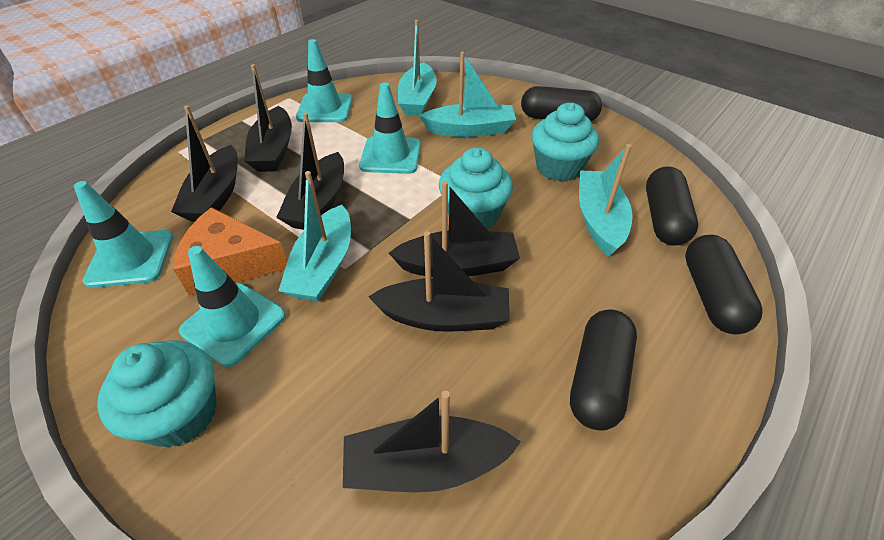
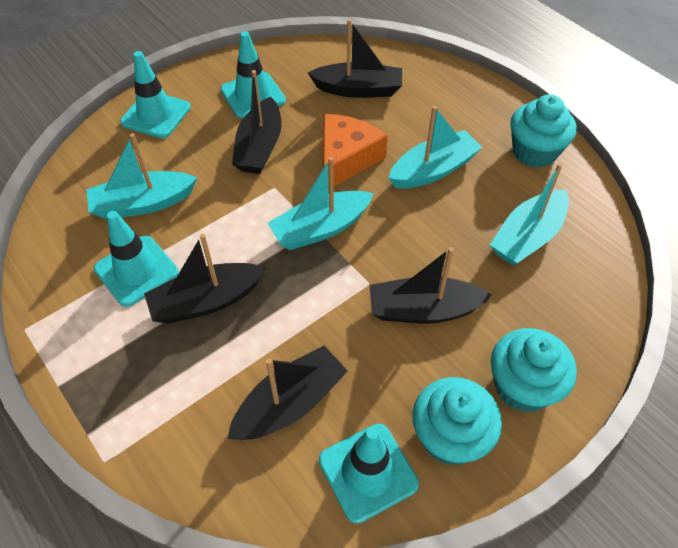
black boat: [171,105,238,222] [244,64,292,172] [276,112,344,230] [343,391,521,492] [368,231,510,332] [389,181,520,277] = 6 -> [144,234,265,324] [227,346,348,440] [232,70,282,174] [308,19,402,98] [370,247,493,323] = 5
black capsule: [521,86,602,121] [570,310,637,431] [646,166,698,245] [685,235,763,334] = 4 -> none = 0

